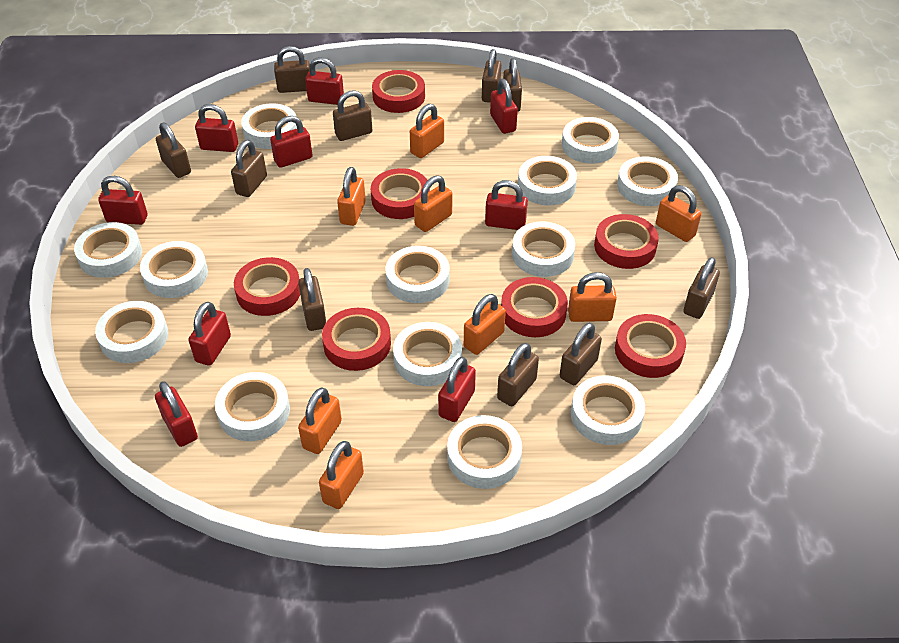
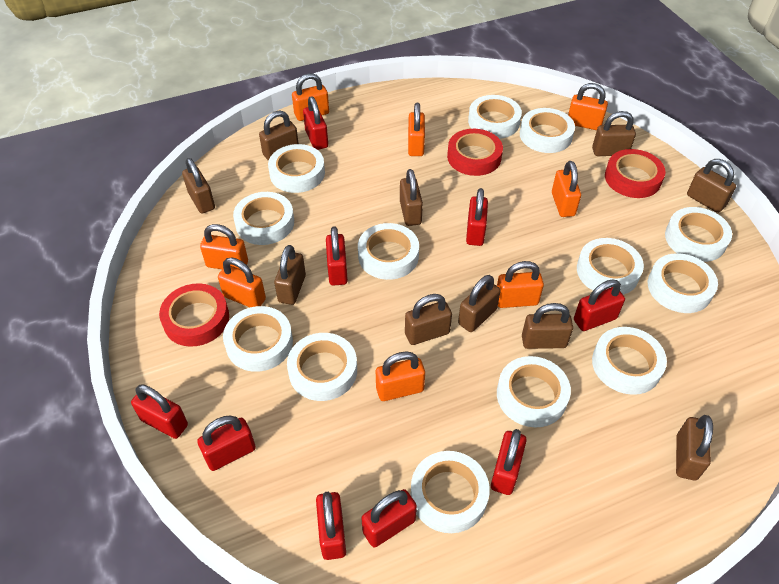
red tape: [234,257,300,316] [322,308,391,371] [371,168,430,219] [372,70,425,113] [501,277,568,337] [594,214,659,269] [615,314,686,378] = 7 -> [159,283,229,347] [447,129,503,176] [605,149,666,198] = 3

